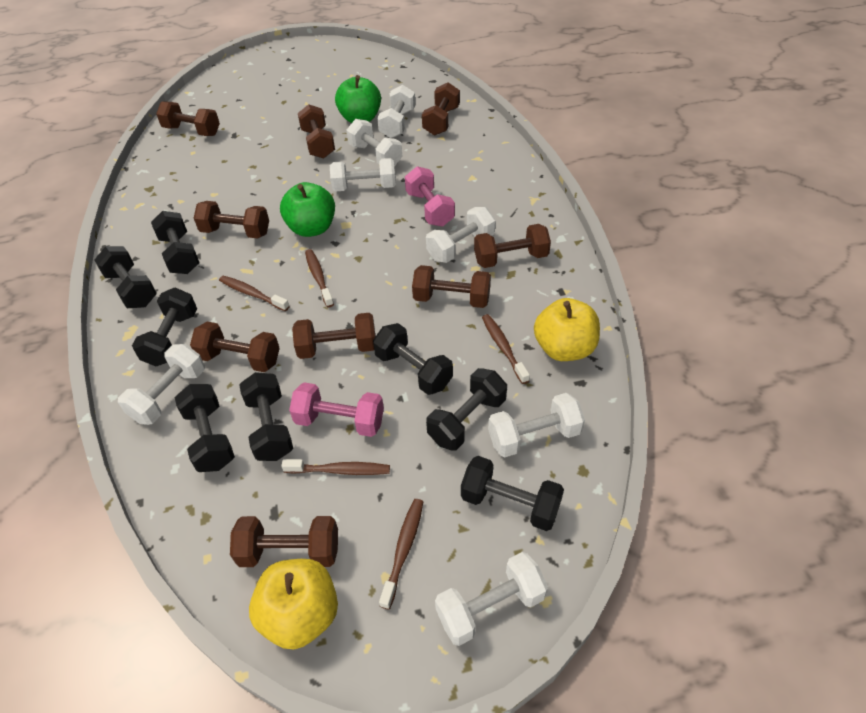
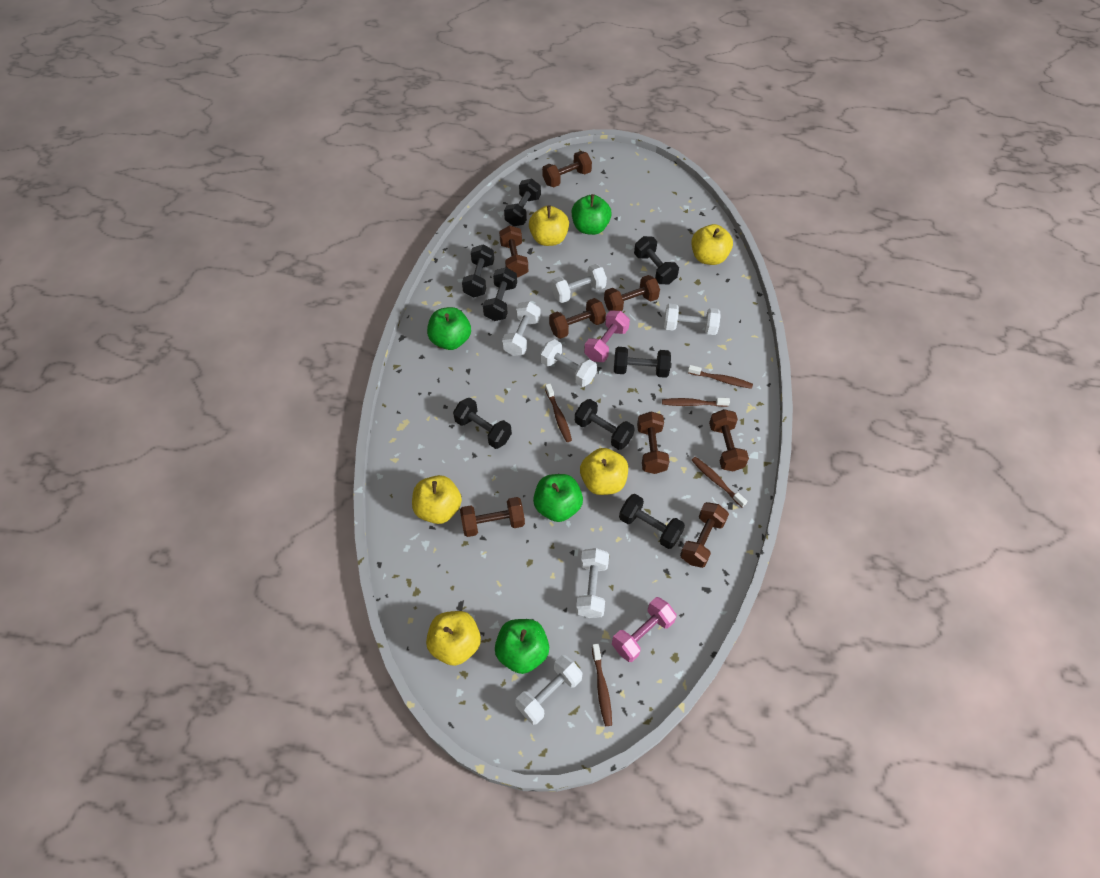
brown dumbbell: [156,101,220,136] [190,322,280,372] [194,201,269,239] [230,516,338,567] [292,313,376,359] [298,104,335,158] [412,265,491,308] [422,82,460,136] [474,224,551,268] = 9 -> [460,497,525,537] [499,225,528,277] [542,151,592,187] [549,298,606,339] [604,275,660,311] [637,411,669,474] [680,502,729,568] [709,409,749,471] = 8
green apple: [280,182,335,237] [335,75,381,123] = 2 -> [427,307,471,350] [495,619,549,674] [533,474,583,522] [572,194,612,235] = 4
white dumbbell: [118,344,205,425] [330,158,396,192] [346,119,402,167] [377,85,416,138] [426,207,496,263] [435,552,548,646] [488,393,585,457] = 7 -> [502,301,540,356] [515,655,583,725] [540,339,597,387] [551,264,607,303] [576,548,609,618] [664,304,721,335] = 6
yellow apple: [249,559,338,650] [534,298,600,361] = 2 -> [412,475,462,524] [426,611,481,666] [529,205,569,246] [580,448,628,495] [691,224,733,265] = 5

